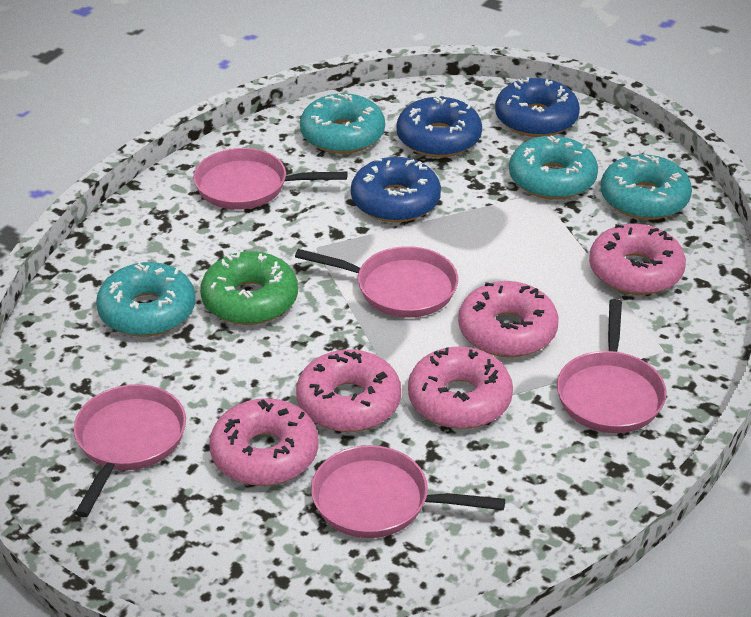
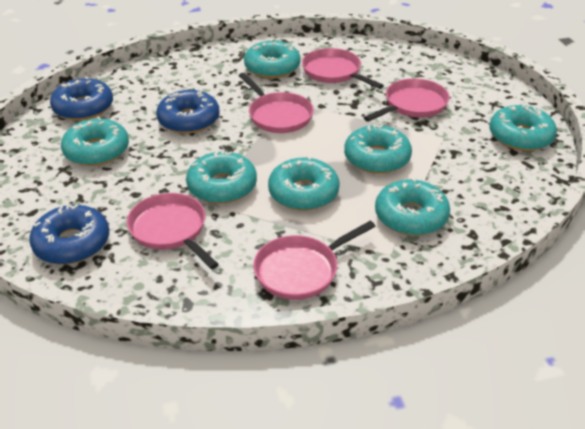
green donut: [200,251,298,325] = 1 -> none = 0
pink donut: [209,398,319,486] [296,349,401,432] [408,347,513,429] [458,281,559,357] [589,224,686,295] = 5 -> none = 0
turquoise donut: [96,262,196,337] [300,93,385,154] [509,135,598,200] [601,154,692,220] = 4 -> [61,117,129,166] [186,151,257,204] [244,39,301,78] [268,156,340,211] [344,124,412,174] [375,178,450,236] [489,105,557,151] = 7

